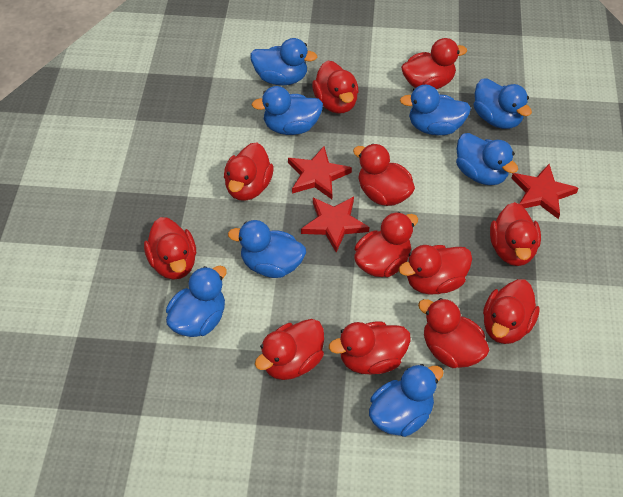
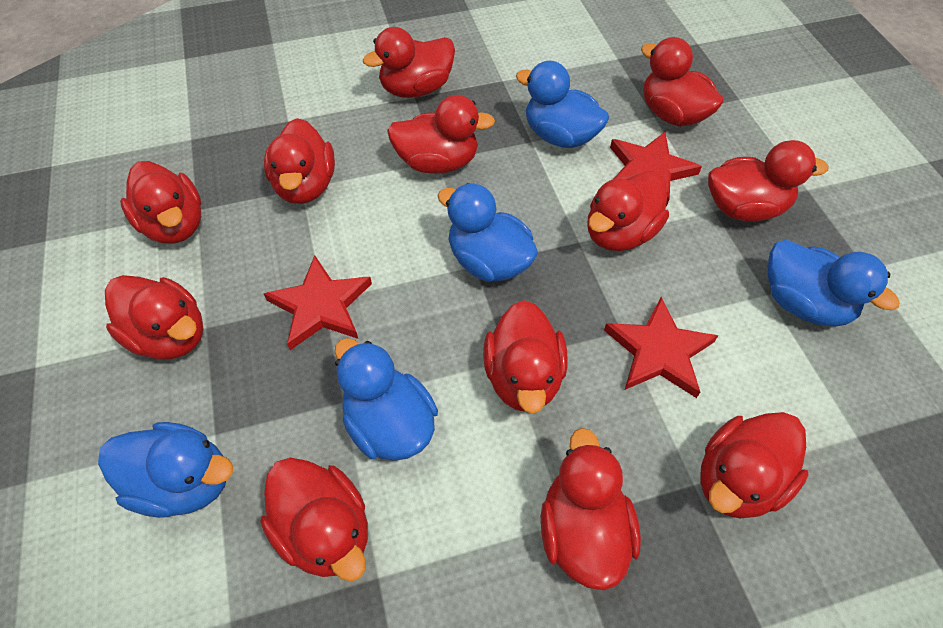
blue duck: [166,266,227,337] [228,220,306,278] [250,38,317,86] [252,86,323,135] [369,364,444,437] [400,85,471,135] [456,133,518,185] [474,78,532,129] = 8 -> [98,422,233,518] [335,338,438,461] [437,183,538,282] [516,61,609,148] [768,239,900,327] = 5

